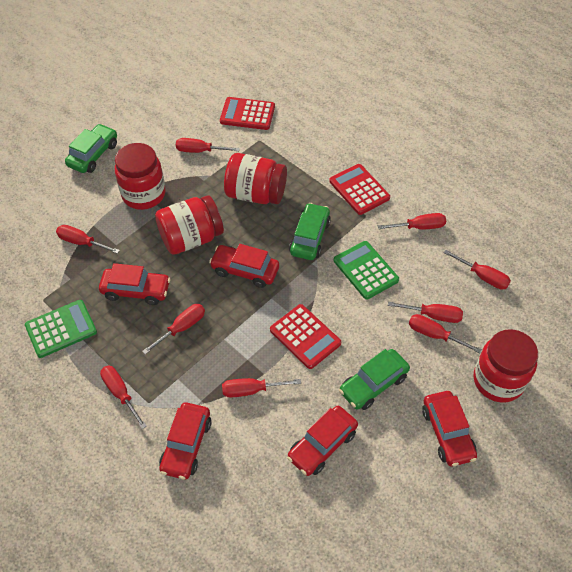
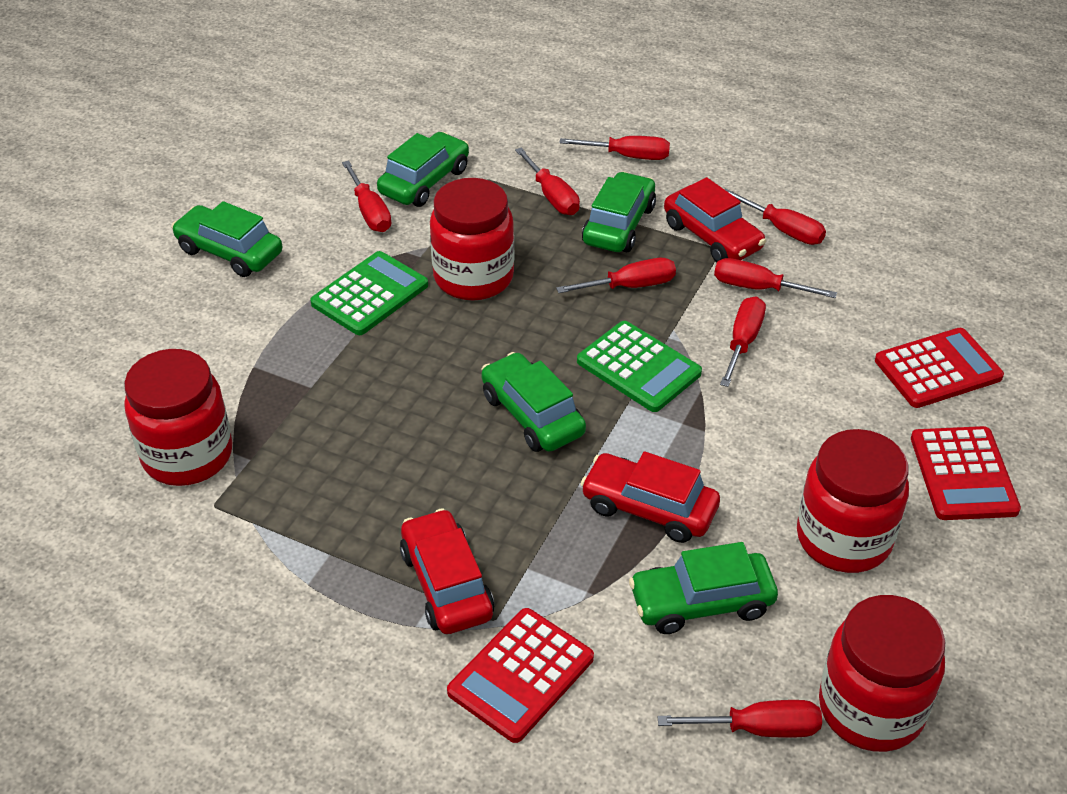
green car: [65,124,117,173] [289,203,331,260] [339,349,410,410] = 3 -> [171,201,282,277] [377,132,469,207] [481,352,586,452] [582,172,656,252] [629,542,778,634] = 5
red car: [99,263,170,305] [159,403,211,479] [209,244,279,288] [287,406,358,476] [422,391,477,466] = 5 -> [400,508,494,634] [580,451,720,543] [664,177,766,262] = 3
red screwdriver: [56,225,120,254] [100,365,147,429] [142,304,205,354] [176,138,240,153] [222,378,301,398] [378,213,446,229] [388,302,463,323] [409,314,482,353] [444,250,511,290] = 9 -> [342,161,391,232] [515,148,580,215] [556,258,676,293] [559,136,670,160] [658,700,822,738] [714,258,837,298] [720,296,766,387] [725,189,826,245] = 8

